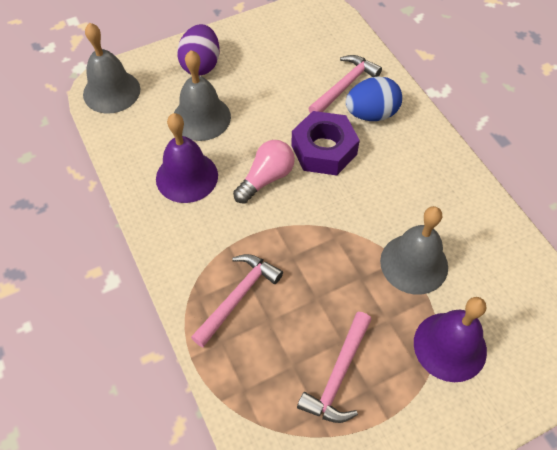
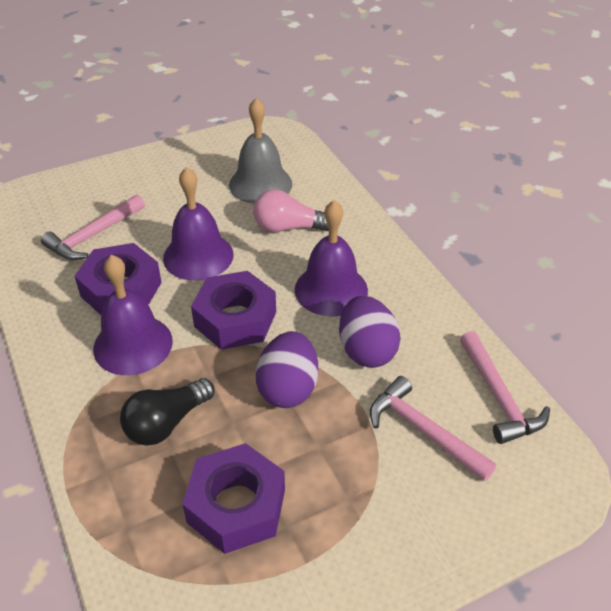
black light bulb: none = 0 -> [120,378,215,446] = 1
blue egg: [345,76,402,121] = 1 -> none = 0
grey bell: [83,23,140,114] [174,50,231,141] [380,206,448,295] = 3 -> [229,98,292,204] = 1
purple bell: [156,113,218,203] [414,297,487,382] = 2 -> [93,255,173,375] [163,167,234,281] [295,200,368,317] = 3
purple egg: [177,24,220,76] = 1 -> [256,331,318,408] [339,296,401,368] = 2
purple nut: [291,111,360,175] = 1 -> [75,243,162,315] [183,443,285,554] [191,271,276,350] = 3

